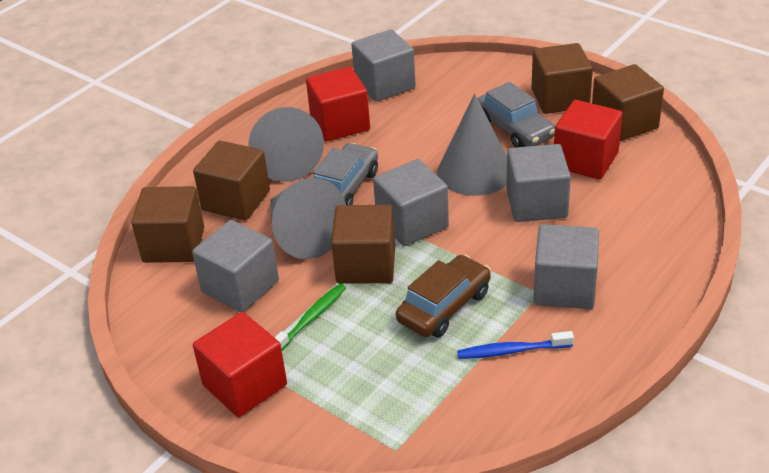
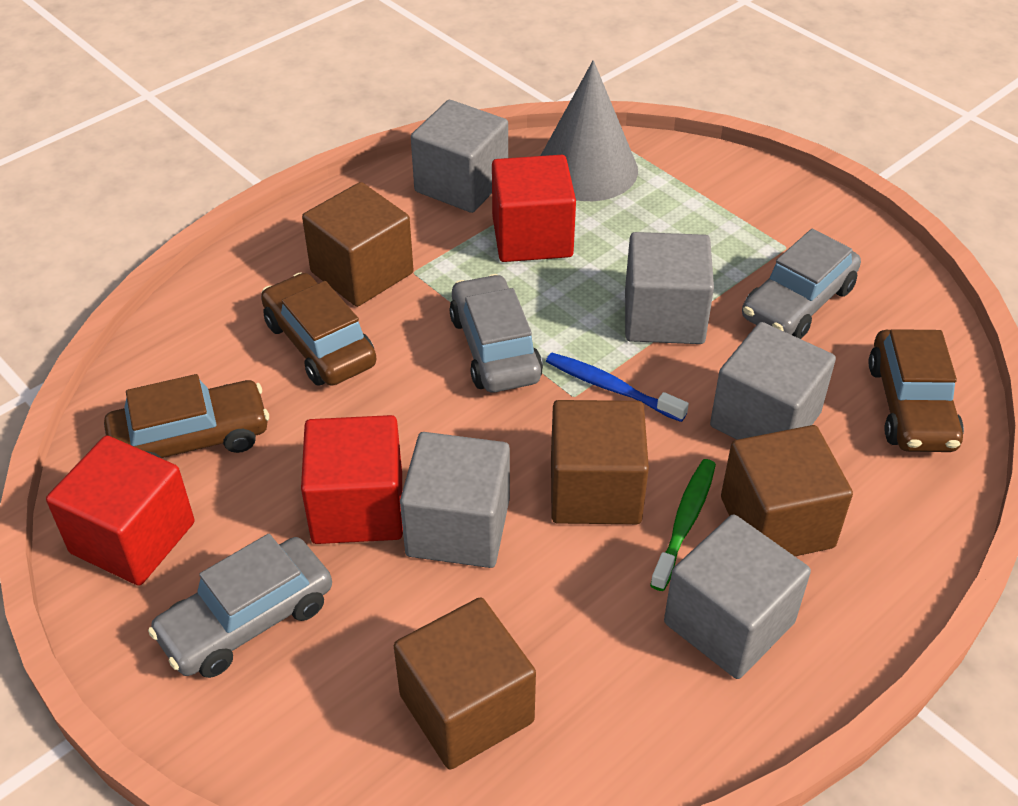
brown car: [396,255,491,338] = 1 -> [104,374,269,459] [261,273,376,386] [869,329,964,452] = 3
brown cube: [131,186,204,263] [193,141,270,220] [331,205,395,284] [532,43,593,114] [592,64,664,141] = 5 -> [302,182,413,307] [394,597,536,770] [551,400,649,524] [721,425,853,556] = 4
grey car: [313,143,378,205] [477,82,555,148] = 2 -> [148,534,332,678] [449,274,543,392] [742,229,861,339] = 3
grey cone: [249,107,324,182] [270,178,346,259] [437,94,507,196] = 3 -> [540,60,638,201] = 1

